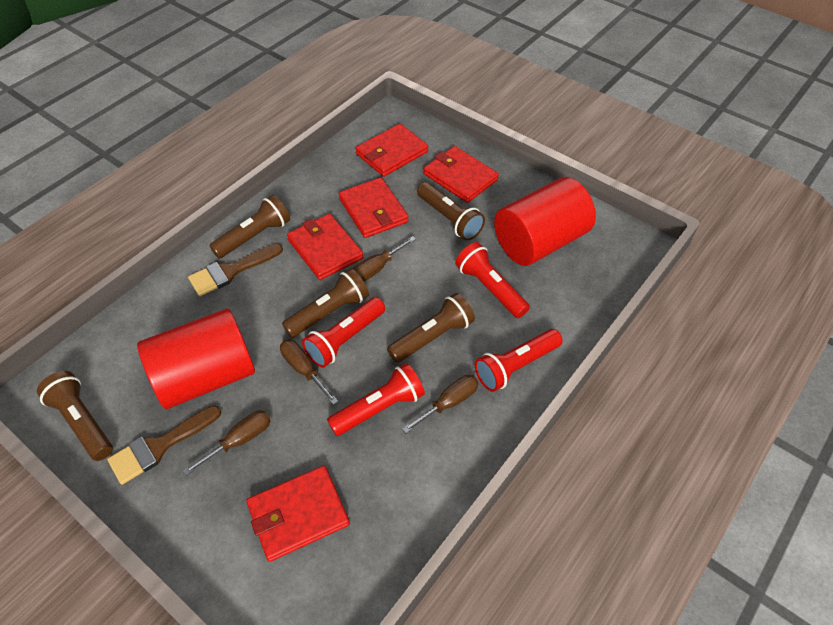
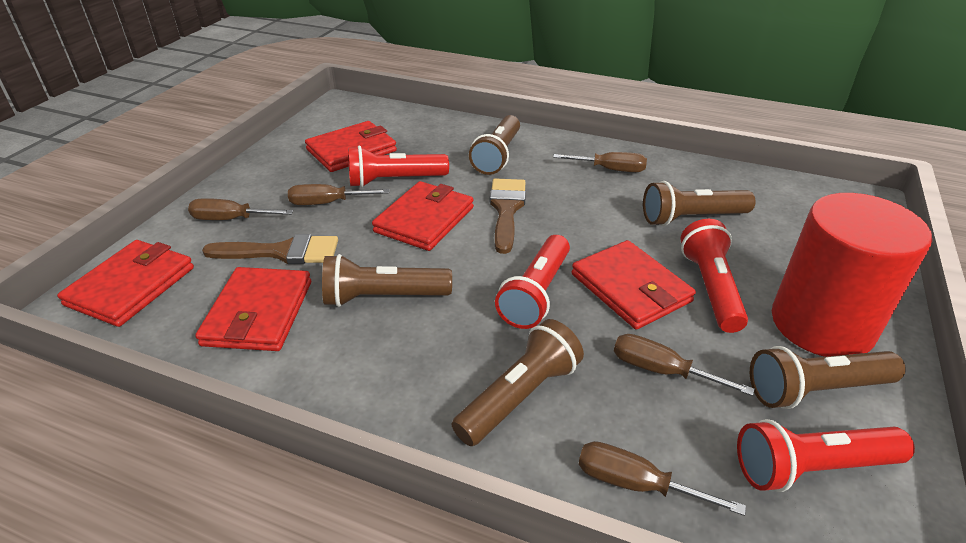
brown screwdriver: [183,410,271,475] [280,340,338,405] [353,236,416,282] [402,375,479,433] = 4 -> [188,198,293,220] [288,184,389,205] [553,152,647,172] [578,441,746,516] [614,334,755,396] = 5
red cylinder: [137,308,255,409] [494,177,596,266] = 2 -> [772,193,932,357] = 1

